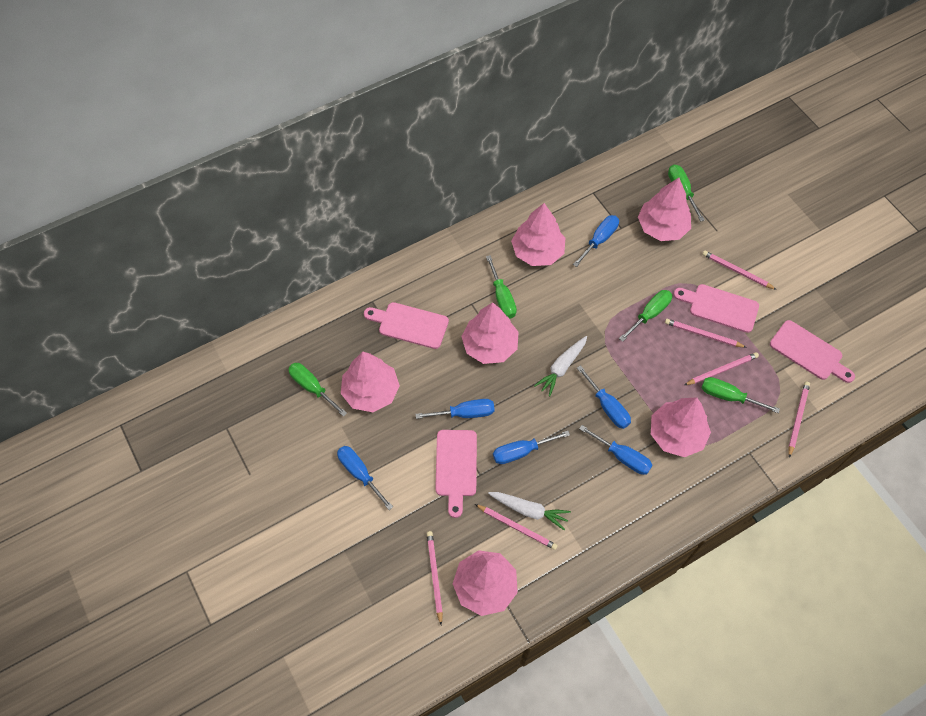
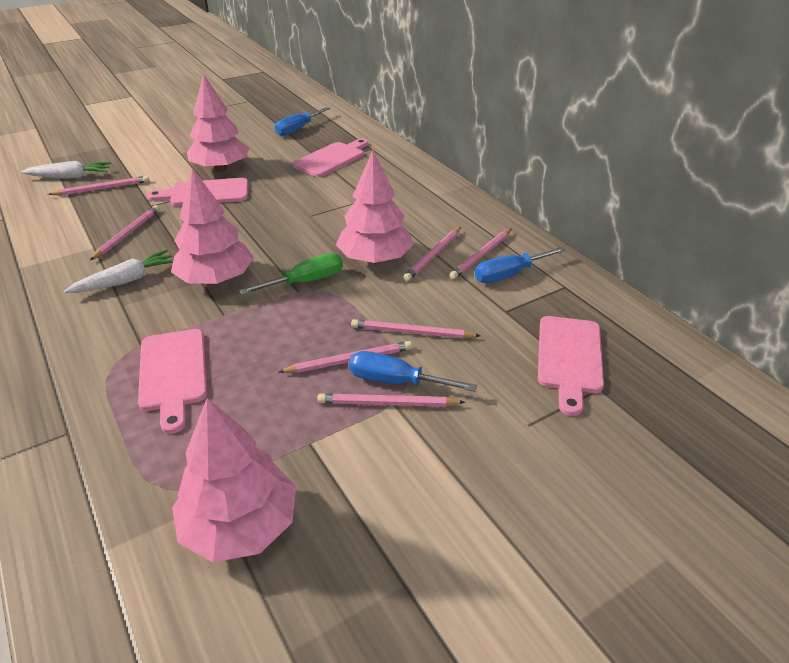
blue screwdriver: [337,446,393,510] [415,399,495,419] [493,431,570,464] [573,215,619,267] [577,365,631,429] [579,425,653,475] = 6 -> [275,107,330,136] [349,351,477,392] [475,247,566,283] = 3
green screwdriver: [288,363,347,417] [486,255,517,318] [619,290,672,342] [668,164,705,222] [702,377,780,413] = 5 -> [239,253,343,295] = 1
pink pencil: [427,531,443,625] [475,504,558,550] [665,319,747,348] [684,352,759,385] [702,251,777,290] [789,382,810,458] = 6 -> [48,176,149,195] [90,205,159,260] [279,341,412,373] [317,393,465,407] [351,319,481,338] [403,227,461,281] [449,229,511,279] = 7
pink tree: [341,352,400,412] [453,550,518,616] [461,302,519,364] [511,203,565,266] [638,178,691,241] [651,397,711,457] = 6 -> [171,168,254,284] [172,398,296,562] [187,74,250,172] [336,150,414,264] = 4

